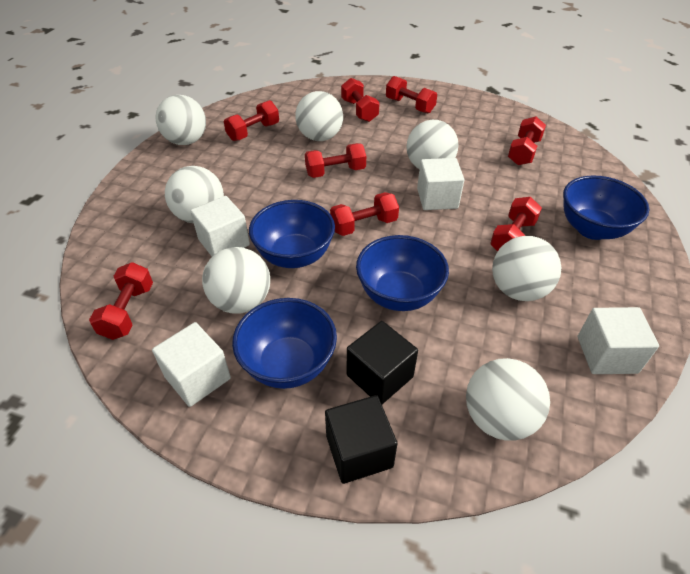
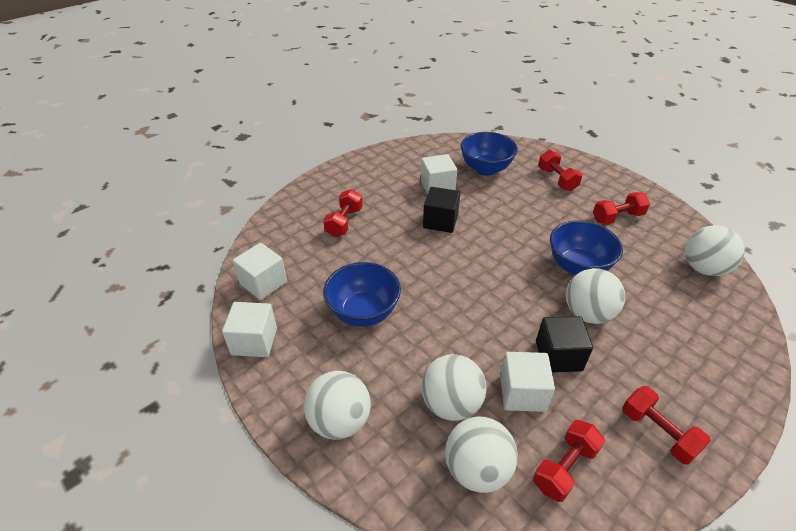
blue bowl: [232,298,337,389] [249,200,335,268] [356,235,449,311] [563,175,649,240] = 4 -> [323,262,401,327] [461,132,518,176] [550,220,623,275] = 3
red dumbbell: [89,262,153,340] [224,100,279,141] [305,143,366,178] [330,192,399,236] [341,78,380,122] [386,76,437,113] [490,197,542,251] [508,117,546,165] = 8 -> [323,189,363,237] [533,420,605,502] [538,150,582,191] [593,192,650,225] [622,386,711,465] = 5
white ball: [156,95,206,145] [165,166,224,223] [202,247,270,313] [295,91,343,141] [406,120,459,169] [466,358,550,441] [492,236,561,301] = 7 -> [304,371,371,440] [421,354,487,421] [445,417,518,493] [566,268,625,324] [685,225,745,276] = 5

